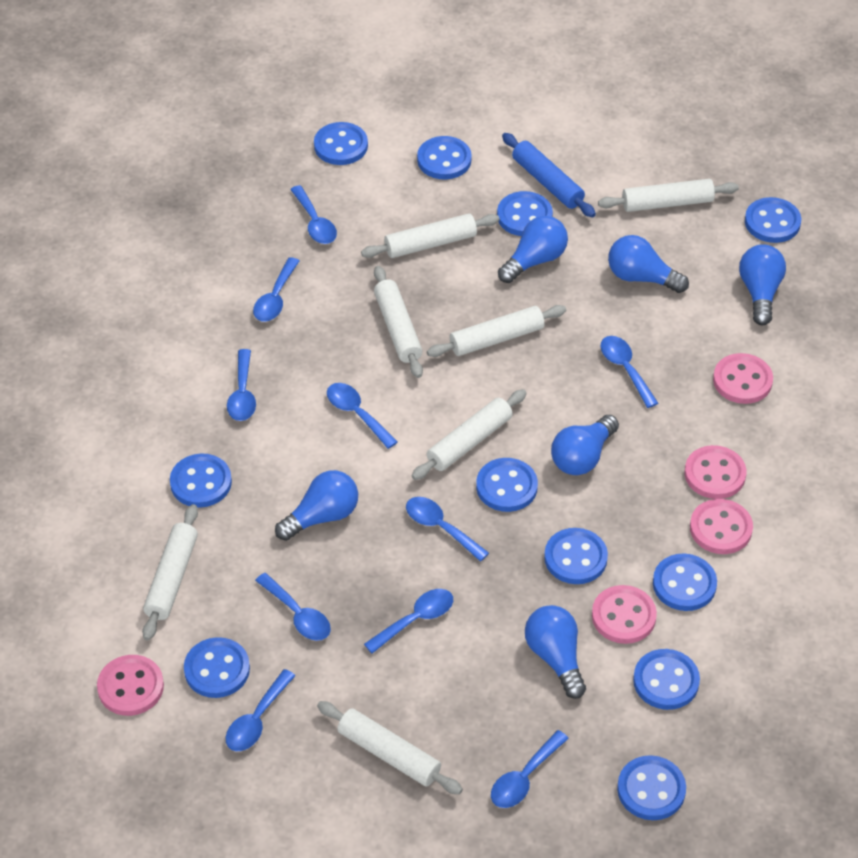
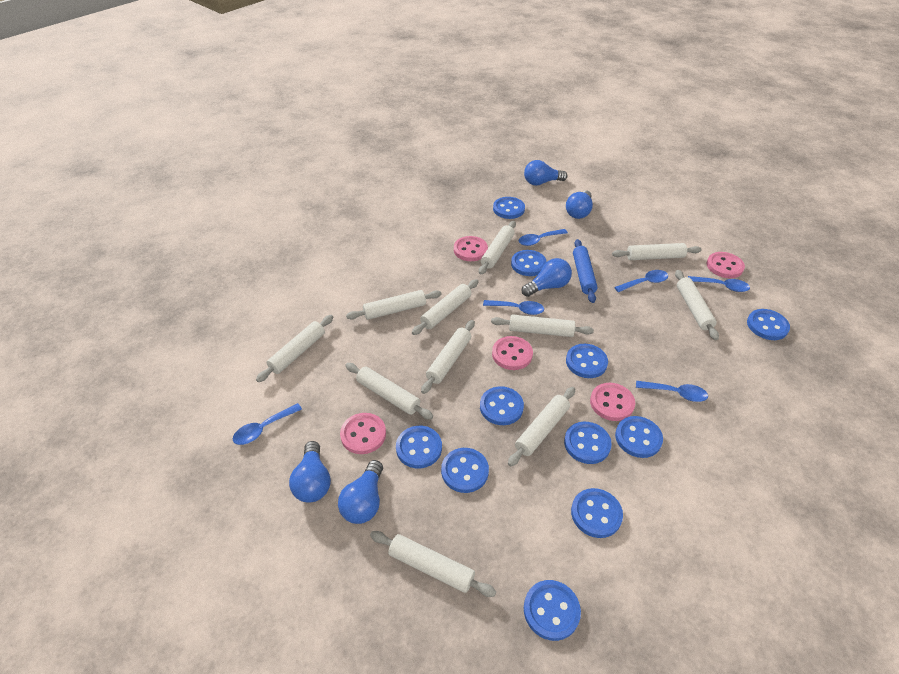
blue light bulb: [275,470,358,541] [498,216,568,283] [525,605,586,699] [551,415,619,475] [608,235,689,293] [739,244,786,325] = 6 -> [289,441,331,503] [338,460,383,524] [521,258,572,297] [524,160,568,186] [566,191,593,219] = 5
blue spoon: [226,669,296,751] [227,349,256,421] [253,257,299,322] [255,573,331,641] [290,185,337,244] [327,383,398,449] [364,589,453,653] [406,497,489,561] [491,730,569,808] [601,336,658,408] = 10 -> [233,403,302,445] [483,300,544,315] [519,229,568,246] [614,270,668,292] [636,381,708,402] [688,276,750,292] = 6
white rolling pin: [142,504,198,641] [317,701,463,795] [361,213,500,258] [374,266,423,378] [412,389,527,480] [427,305,566,357] [598,179,739,212] = 7 -> [256,315,333,382] [345,363,433,420] [346,290,442,320] [370,531,496,597] [412,279,479,335] [421,320,475,394] [479,221,516,275] [491,314,594,337] [508,387,575,466] [612,243,702,260] [675,270,719,340] = 11

